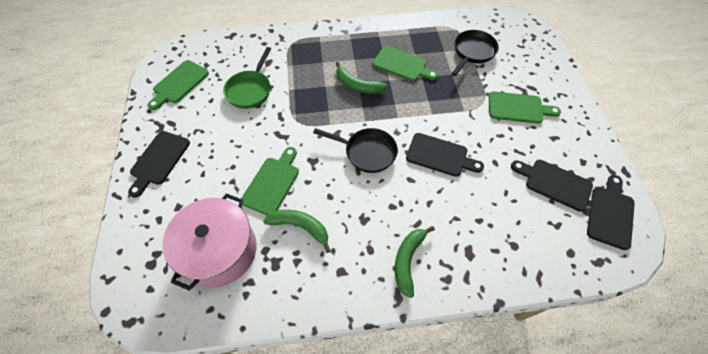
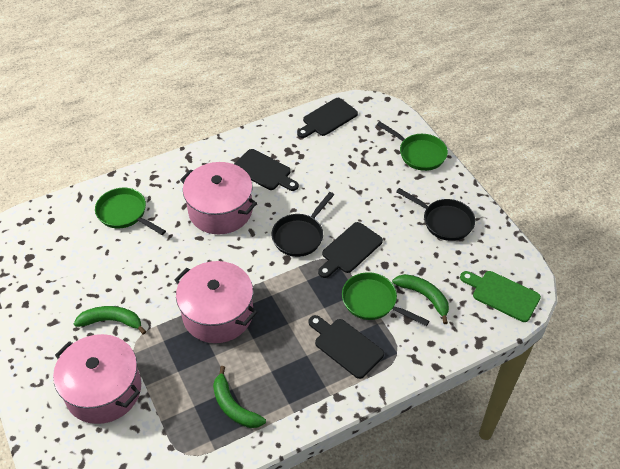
green cutting board: [148,60,209,110] [241,147,299,215] [373,46,438,81] [489,91,561,124] = 4 -> [460,271,541,322] = 1
green pan: [223,47,271,109] = 1 -> [95,188,166,235] [342,272,429,326] [377,121,448,171] = 3
pink pot: [162,193,257,291] = 1 -> [53,334,141,424] [175,261,257,343] [180,162,257,234] = 3

